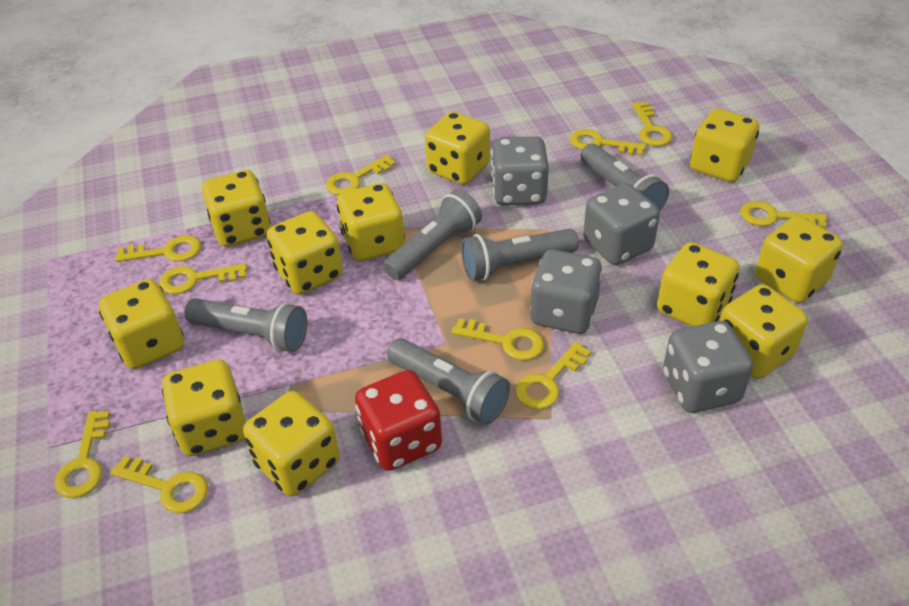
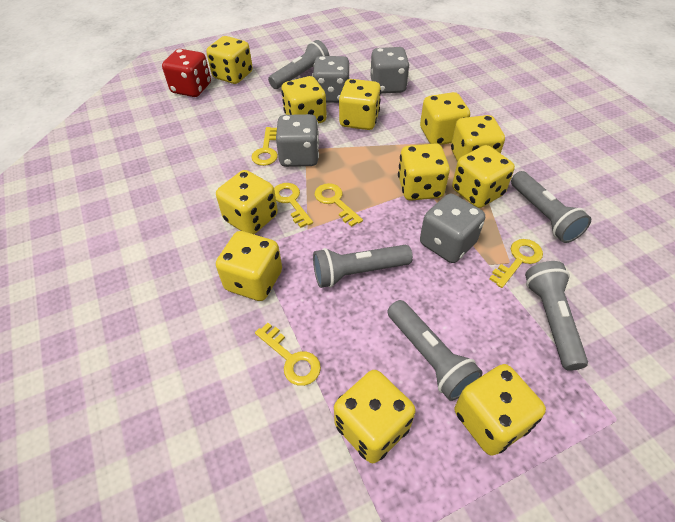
yellow key: [54,411,110,498] [111,456,208,513] [115,235,201,262] [159,263,247,294] [326,155,396,195] [452,318,544,360] [515,342,591,409] [570,129,646,156] [632,102,672,146] [740,201,827,228] = 10 -> [252,127,278,166] [255,323,321,386] [274,183,313,228] [315,183,363,227] [490,239,543,288] = 5

